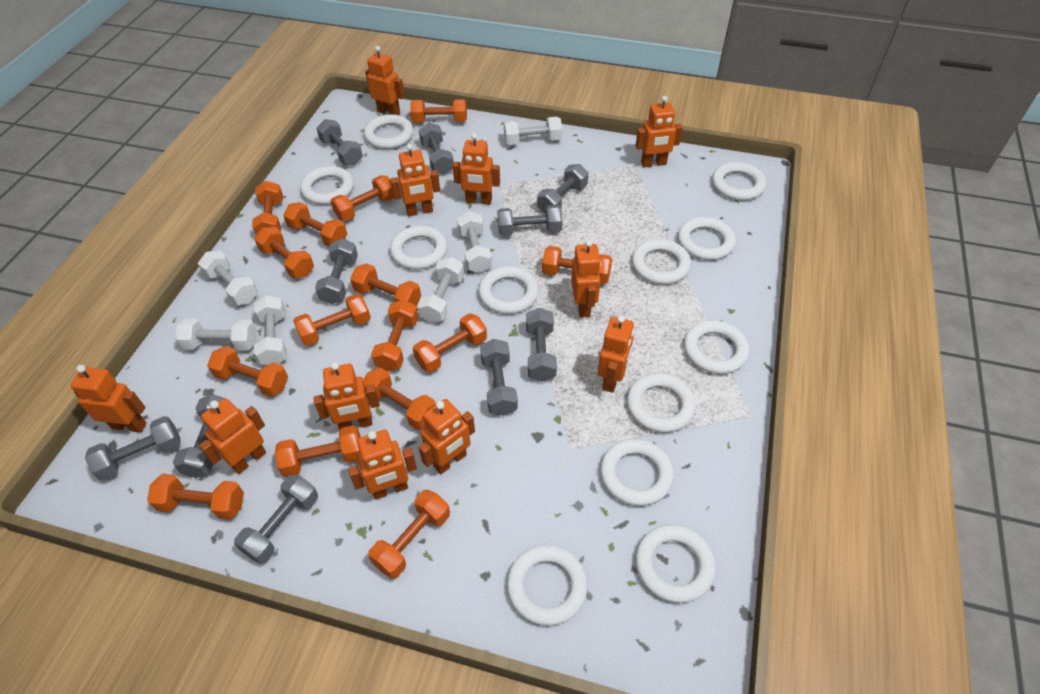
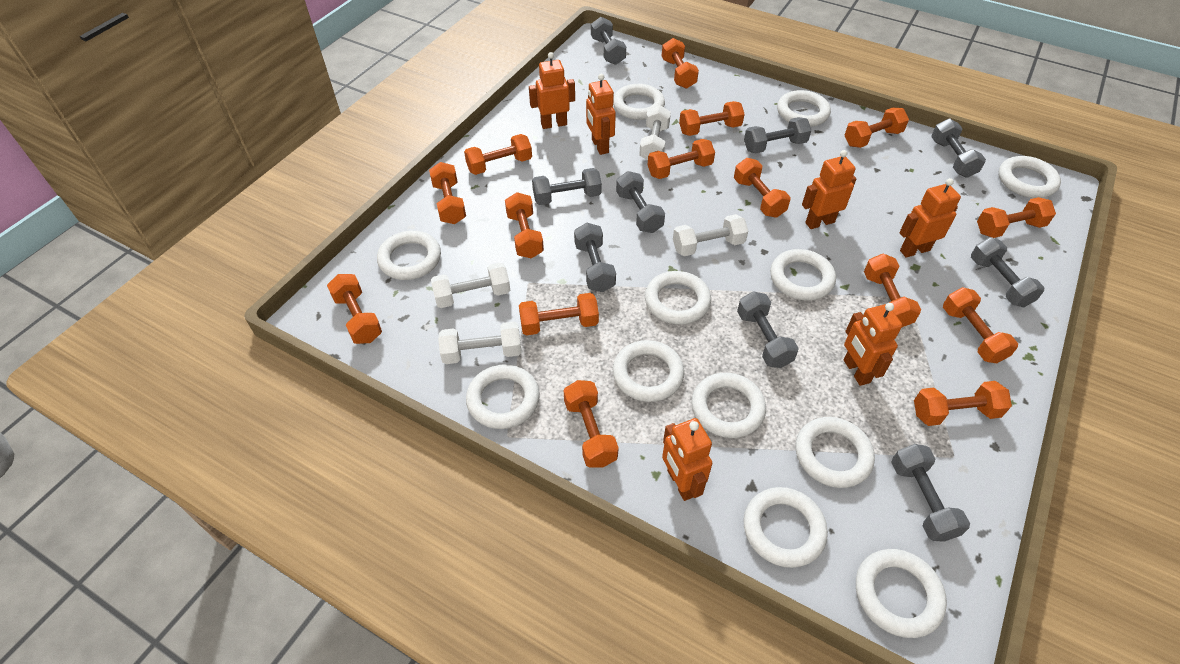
grey dumbbell: [85,416,181,481] [173,394,224,478] [234,474,318,564] [315,238,358,304] [316,119,363,166] [419,123,454,174] [480,339,518,416] [497,205,563,236] [526,308,557,382] [537,164,588,214] = 10 -> [532,168,602,205] [574,223,616,292] [591,17,626,65] [616,171,665,233] [737,291,799,368] [744,117,812,153] [891,444,970,542] [931,119,986,178] [971,237,1044,307] = 9
orange robot: [70,365,146,433] [199,398,266,474] [314,362,380,430] [348,430,417,500] [365,46,405,115] [390,144,440,216] [419,399,475,474] [453,133,500,205] [571,240,601,317] [598,315,634,393] [636,96,683,167] = 11 -> [529,52,575,129] [586,74,616,155] [662,418,713,501] [802,150,856,229] [844,303,902,386] [899,178,961,258] = 6
white dumbbell: [175,318,257,351] [198,251,258,306] [254,295,287,365] [418,257,464,323] [457,211,492,273] [504,117,562,145] = 6 -> [431,262,510,308] [438,322,522,364] [639,105,671,160] [673,214,748,256] = 4

